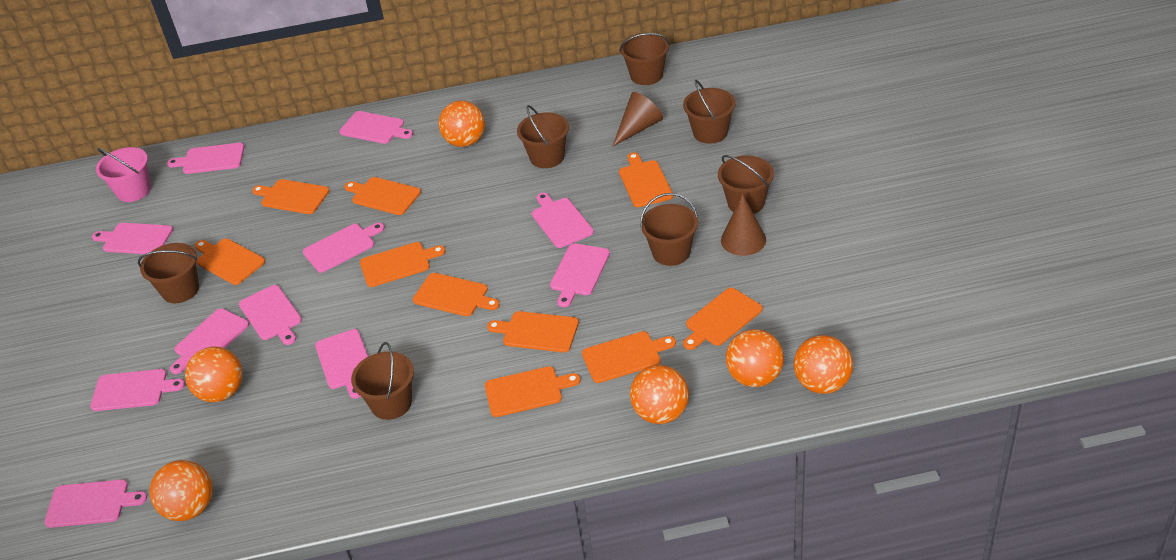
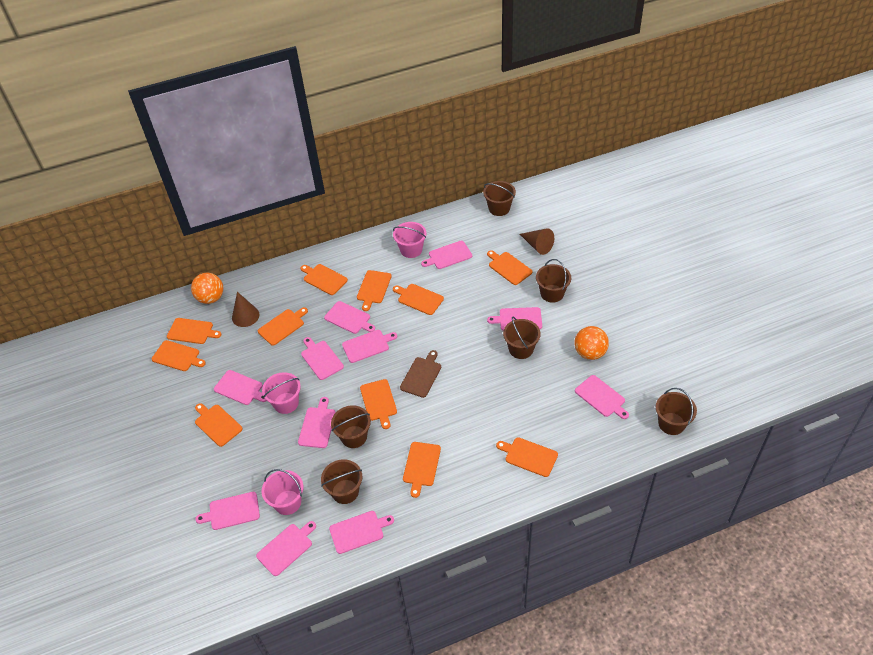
brown bucket: [138,243,199,303] [351,342,414,420] [517,105,569,168] [619,33,670,85] [640,193,698,266] [683,80,736,144] [718,155,774,214] = 7 -> [321,459,362,504] [331,405,371,448] [483,181,516,216] [503,317,541,359] [536,259,571,303] [656,388,697,435] = 6
brown cutting board: none = 0 -> [400,350,441,398] = 1
orange ball: [149,460,213,521] [185,347,243,402] [439,101,485,147] [630,365,689,424] [726,329,784,387] [794,335,853,394] = 6 -> [191,273,223,304] [574,326,609,360] = 2
orange cutting board: [195,238,265,285] [252,179,330,214] [344,177,421,215] [360,242,445,287] [413,273,500,316] [485,366,580,417] [487,311,579,352] [582,331,676,383] [619,152,673,207] [683,288,763,350] = 10 -> [152,340,206,371] [167,318,221,344] [195,403,243,447] [258,307,308,345] [300,264,348,295] [357,270,391,311] [360,379,397,429] [393,284,444,315] [403,442,441,498] [487,250,533,285] [496,437,558,477] = 11
pink bucket: [96,147,151,202] = 1 -> [262,372,301,414] [262,469,303,515] [393,222,426,258] = 3

